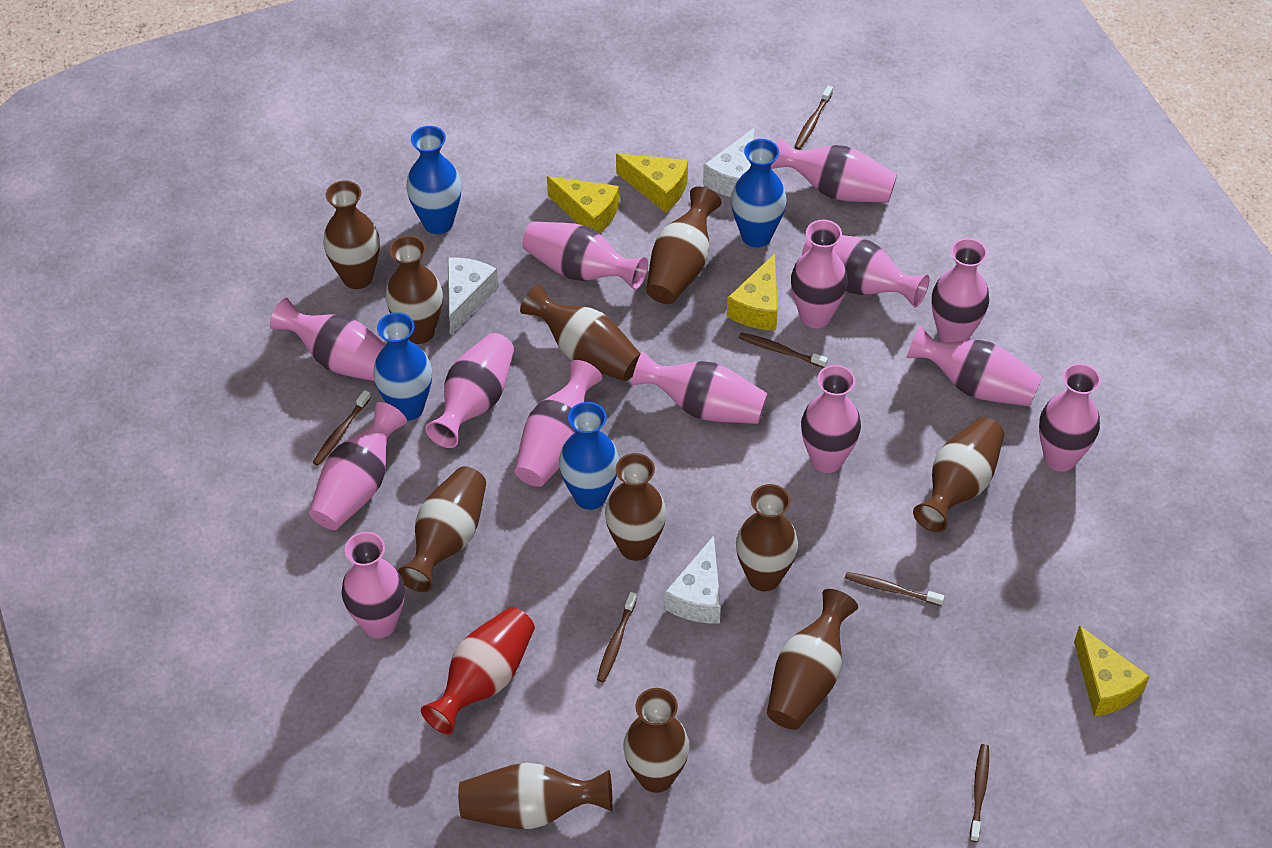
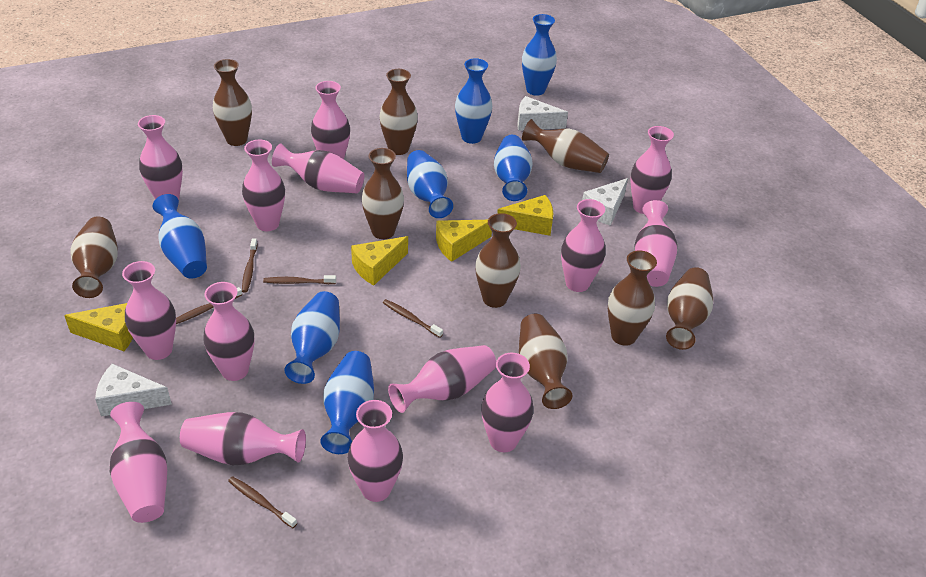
blue vase: [373,312,432,421] [406,126,461,234] [559,402,619,510] [731,139,787,248] = 4 -> [153,194,207,279] [284,291,340,384] [320,351,374,454] [407,150,453,218] [455,58,492,144] [494,135,533,201] [522,14,557,96] = 7
brown toothbrush: [313,390,371,466] [597,592,637,683] [739,333,828,368] [794,86,833,150] [845,572,945,606] [970,744,989,842] = 6 -> [176,287,242,324] [228,476,297,528] [242,238,258,293] [263,275,336,284] [383,299,443,338] = 5
brown vase: [323,181,380,289] [385,235,443,344] [398,467,486,592] [458,763,612,829] [520,284,641,381] [605,453,666,561] [623,688,689,793] [646,187,722,304] [736,484,798,591] [767,589,858,730] [913,417,1004,532] = 11 -> [70,216,118,298] [213,59,252,146] [362,148,404,239] [379,69,418,155] [475,213,521,308] [519,314,572,409] [522,119,609,173] [608,250,657,346] [666,267,713,350] = 9
red vase: [421,607,535,734] = 1 -> none = 0

